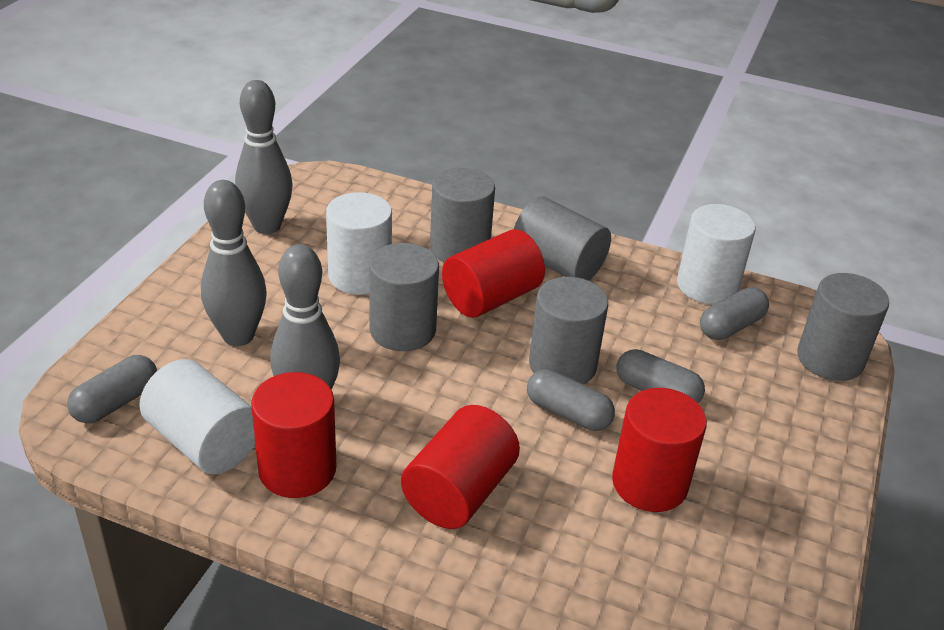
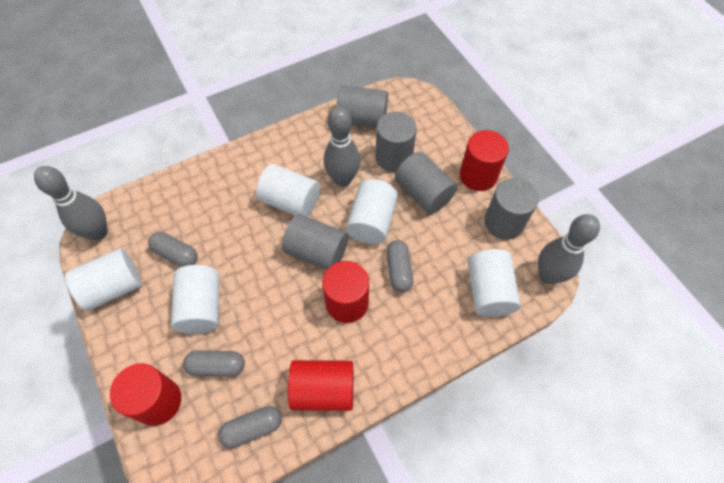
white cylinder: [139,359,255,474] [326,192,392,295] [677,204,756,304] = 3 -> [65,248,142,311] [171,265,219,334] [256,164,320,217] [346,179,398,244] [468,249,521,317] = 5

